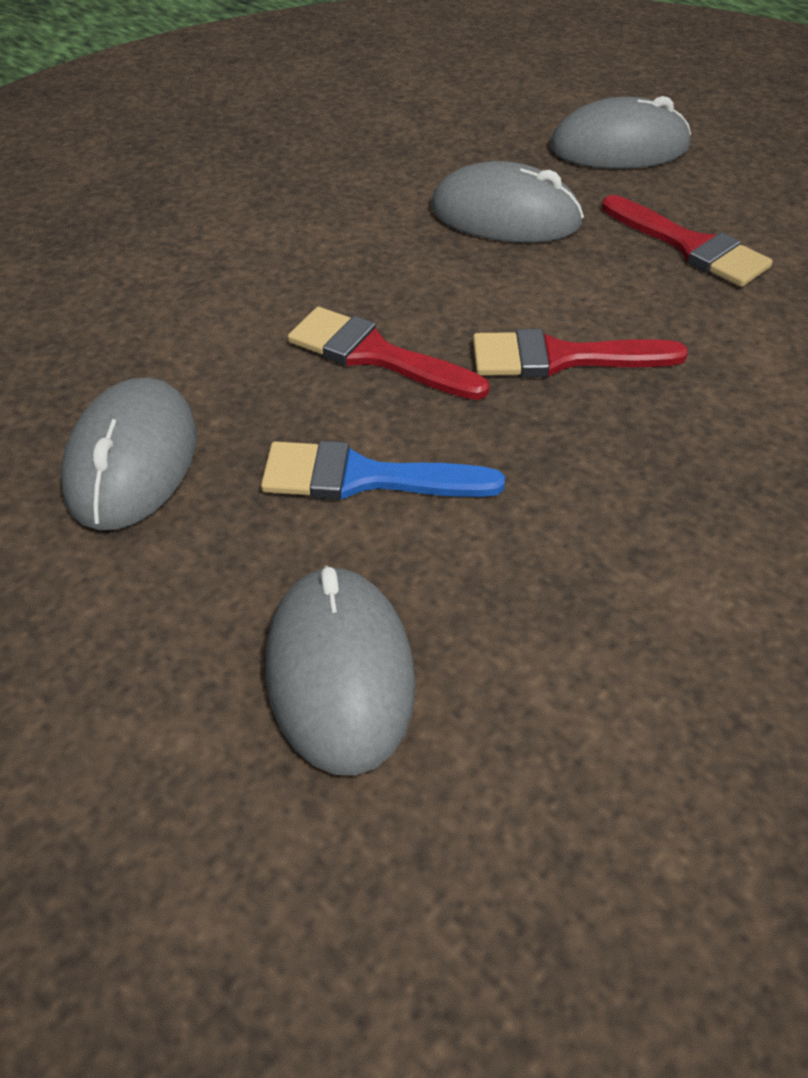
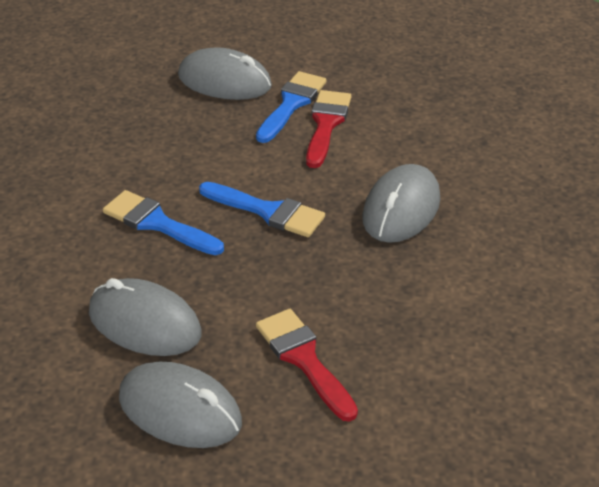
blue brush: [261,441,505,500] = 1 -> [103,190,224,255] [199,182,325,237] [256,71,327,143] = 3
red brush: [288,307,490,400] [473,329,688,377] [602,195,773,287] = 3 -> [256,309,358,422] [306,90,351,168] = 2

